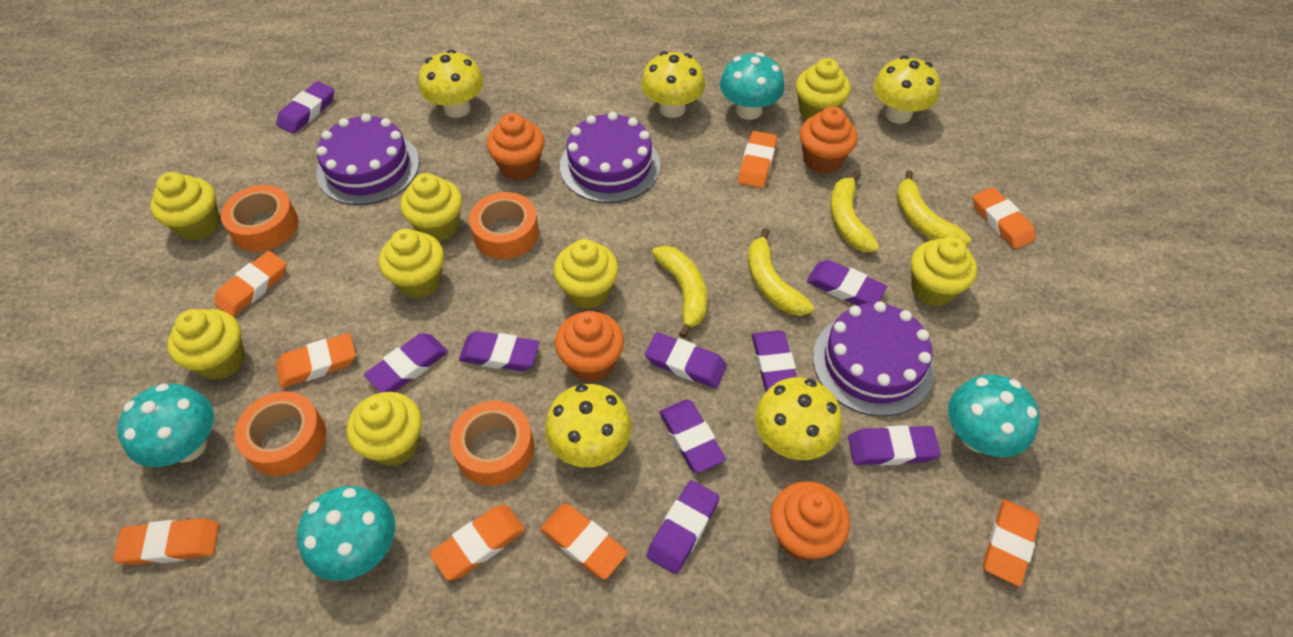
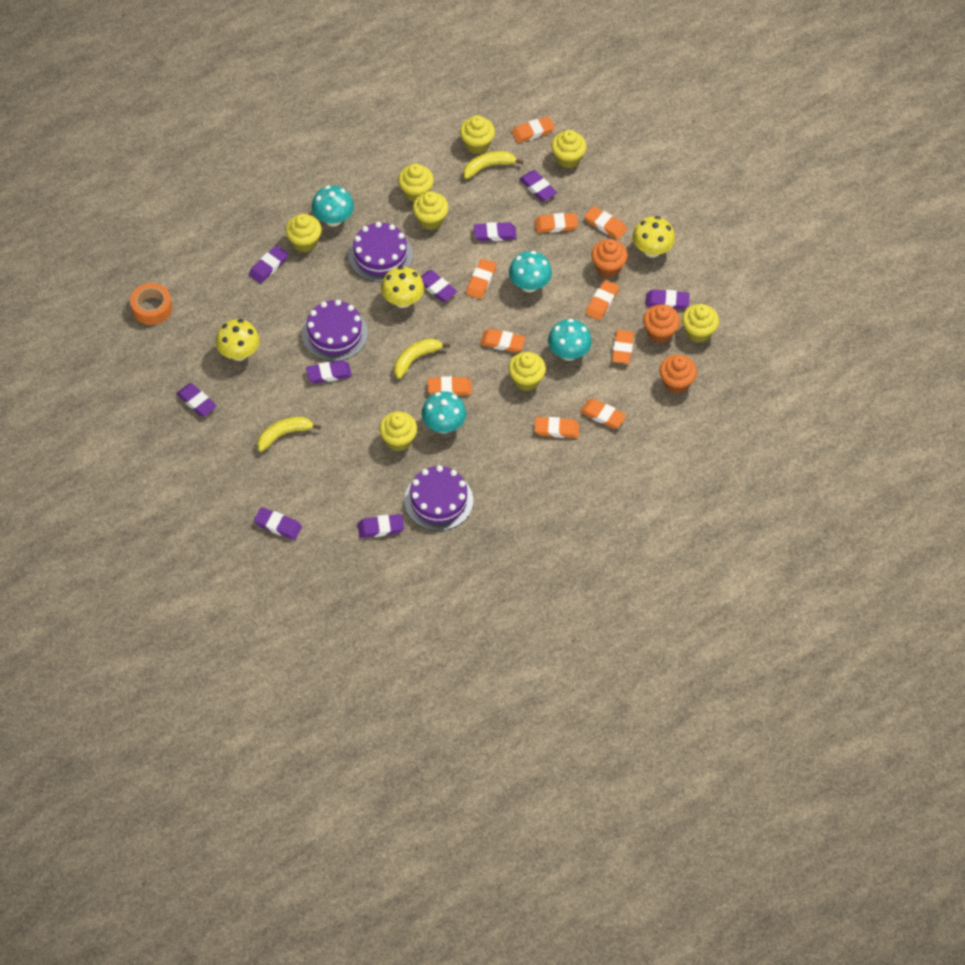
orange cupcake: [486,113,545,181] [555,311,624,382] [771,481,850,561] [800,106,858,174] = 4 -> [591,239,628,277] [643,304,680,343] [659,355,697,394] = 3
orange eraser: [113,518,219,565] [214,251,286,317] [276,333,356,388] [430,505,525,580] [540,504,628,579] [738,131,777,188] [973,187,1036,249] [983,500,1040,587] = 8 -> [428,376,472,396] [466,259,497,299] [480,329,526,353] [512,116,555,143] [535,213,578,233] [535,417,579,438] [580,399,627,429] [584,206,627,240] [586,280,619,320] [612,330,634,364] = 10
orange tape: [221,185,298,252] [234,391,326,476] [450,401,534,486] [469,192,539,259] = 4 -> [130,283,172,325] = 1
yellow banana: [652,246,707,338] [748,228,814,316] [830,171,879,252] [896,170,971,245] = 4 -> [257,417,321,452] [394,338,450,379] [463,151,523,179] = 3
yellow mushroom: [419,50,484,118] [545,384,632,467] [641,51,705,118] [755,377,842,460] [874,56,940,124] = 5 -> [216,319,260,361] [381,266,424,308] [633,216,675,258] = 3

